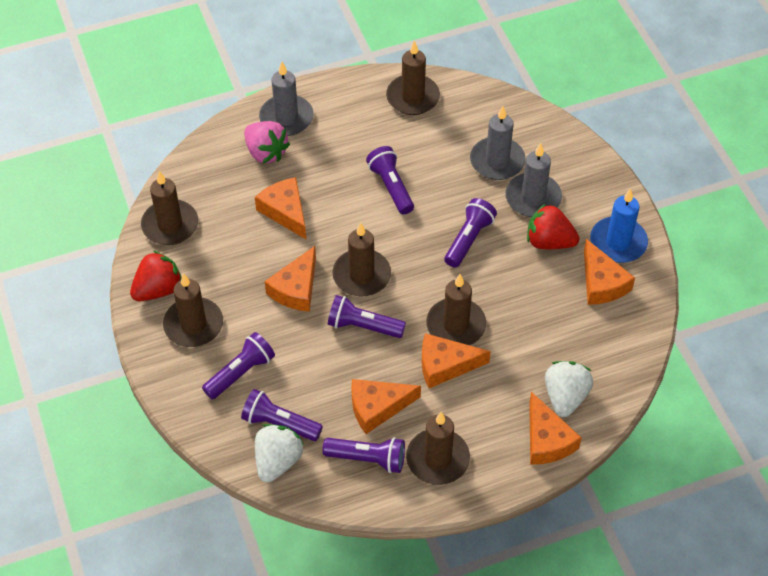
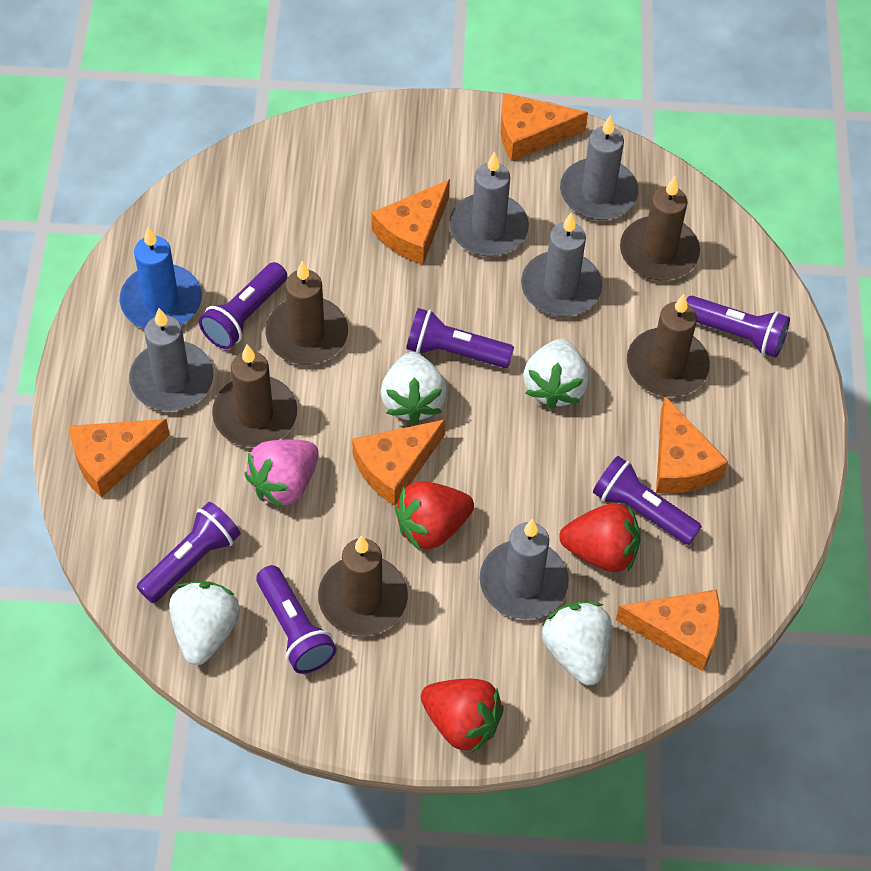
brown candle: [141,171,198,245] [163,273,223,347] [332,222,391,296] [386,40,440,115] [406,412,470,485] [426,274,486,345] = 6 -> [212,344,297,447] [265,261,348,365] [318,536,408,636] [620,176,700,280] [627,294,710,397] = 5
grey candle: [259,62,314,136] [470,106,526,180] [505,143,562,217] = 3 -> [129,308,214,411] [449,151,529,257] [479,519,569,619] [521,213,602,317] [560,115,638,220] = 5
red strawberry: [130,251,182,301] [527,204,580,249] = 2 -> [395,481,474,551] [421,679,504,754] [559,503,641,572] = 3
white strawberry: [255,424,303,483] [545,361,593,417] = 2 -> [169,581,240,665] [381,352,447,424] [523,338,589,409] [542,602,612,685] = 4

